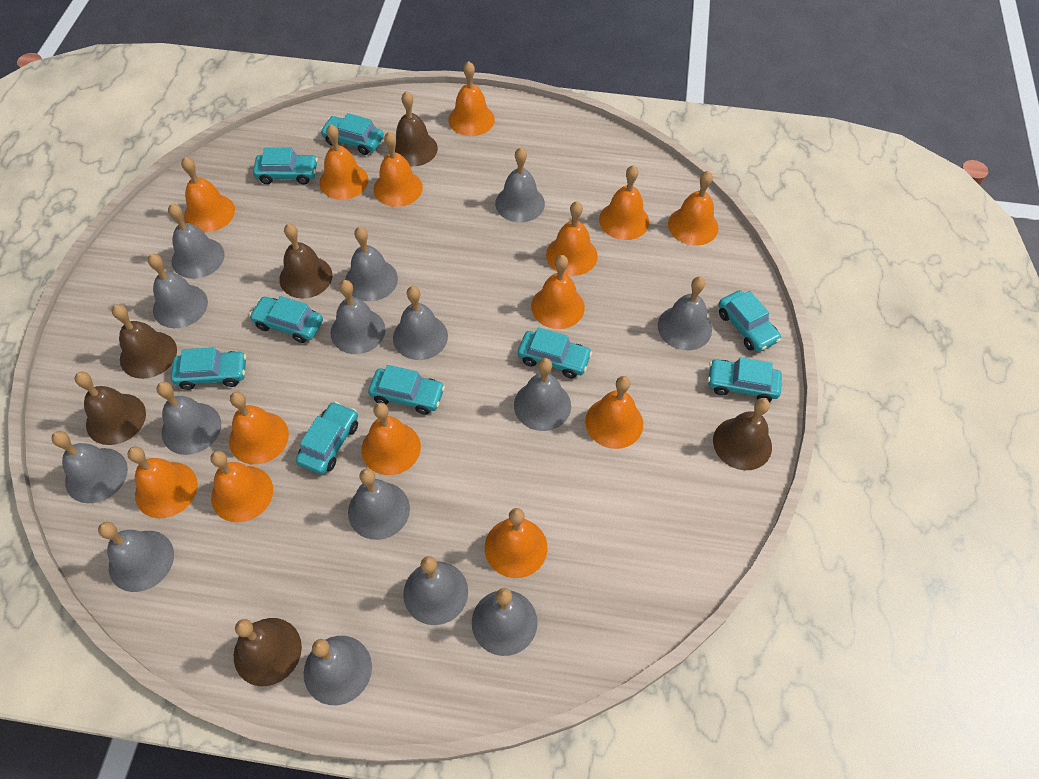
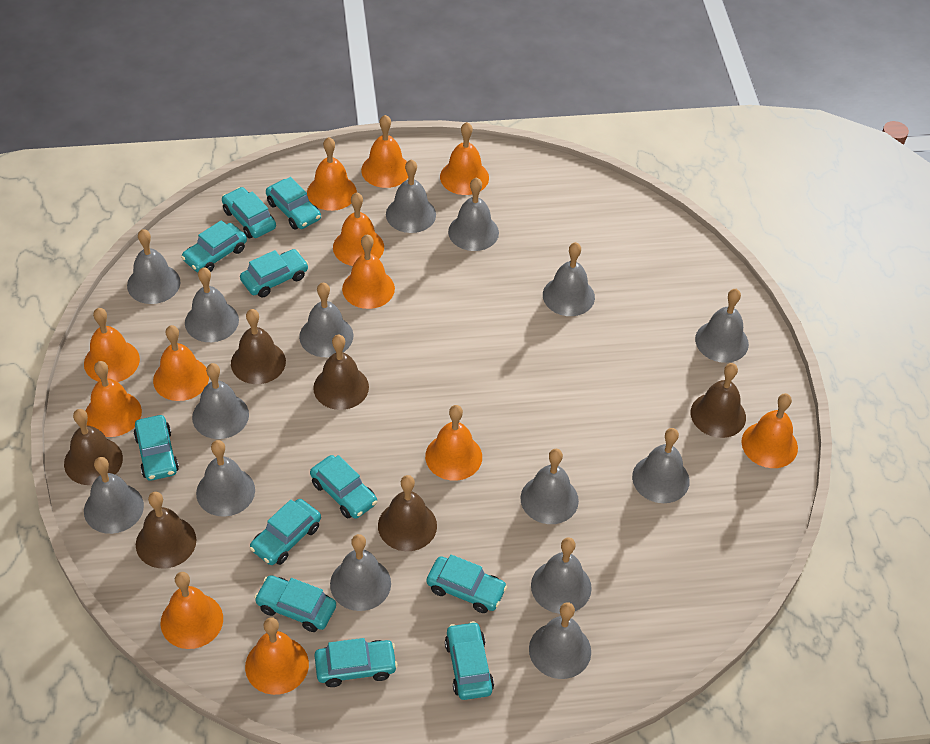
orange bell: [127,446,198,518] [181,157,235,232] [210,451,273,523] [229,392,289,464] [319,124,368,200] [361,403,421,475] [374,132,423,207] [448,61,495,136] [485,508,548,578] [531,255,585,329] [546,201,598,276] [585,376,643,449] [599,165,649,240] [668,171,719,246] = 14 -> [84,308,140,382] [86,361,142,437] [153,325,209,401] [160,572,223,649] [245,617,309,695] [307,137,357,211] [333,192,384,266] [342,235,395,309] [361,115,408,188] [425,405,482,481] [440,122,489,195] [741,393,798,468] = 12
turquoise car: [171,347,246,390] [249,296,323,343] [253,147,318,185] [296,401,358,474] [320,113,384,155] [368,365,445,415] [518,327,592,378] [708,357,782,402] [718,290,781,352] = 9 -> [133,415,179,481] [181,220,247,272] [222,187,276,238] [240,249,308,298] [250,499,321,565] [254,575,336,632] [266,177,321,230] [310,455,377,519] [314,638,398,687] [426,554,507,613] [445,621,494,700] = 11

